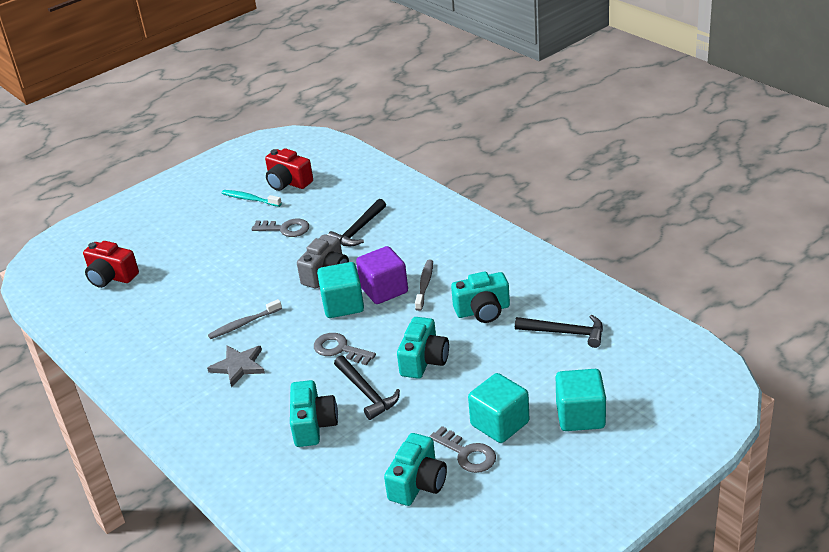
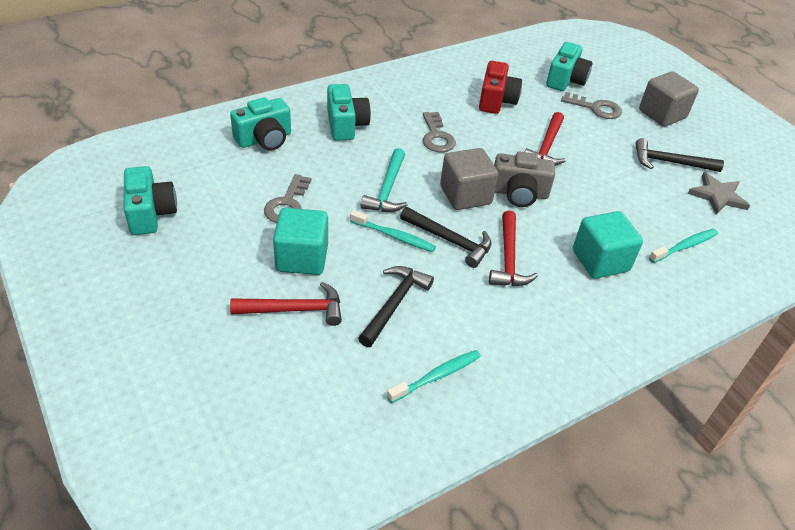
grey cube: none = 0 -> [440,148,498,210] [639,72,699,127] = 2
grey toothbrush: [208,299,282,339] [415,260,433,311] = 2 -> none = 0
purple cube: [356,246,408,304] = 1 -> none = 0
red camera: [83,241,139,288] [265,148,313,191] = 2 -> [479,61,522,114] = 1
red hammer: none = 0 -> [230,282,342,326] [489,211,538,286] [525,112,566,166] = 3
turquoise cube: [317,262,364,318] [468,373,530,443] [556,369,606,431] = 3 -> [273,208,328,275] [573,211,643,279] = 2
turquoise hammer: none = 0 -> [361,148,407,212] = 1
turquoise toothbrush: [222,190,282,207] = 1 -> [350,210,436,252] [387,350,481,403] [649,229,718,263] = 3

